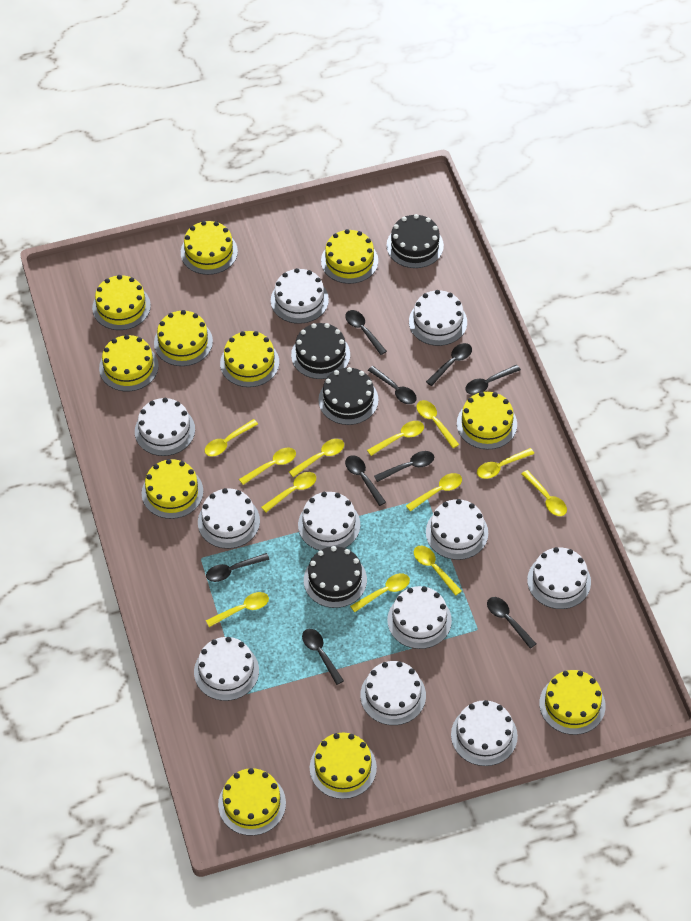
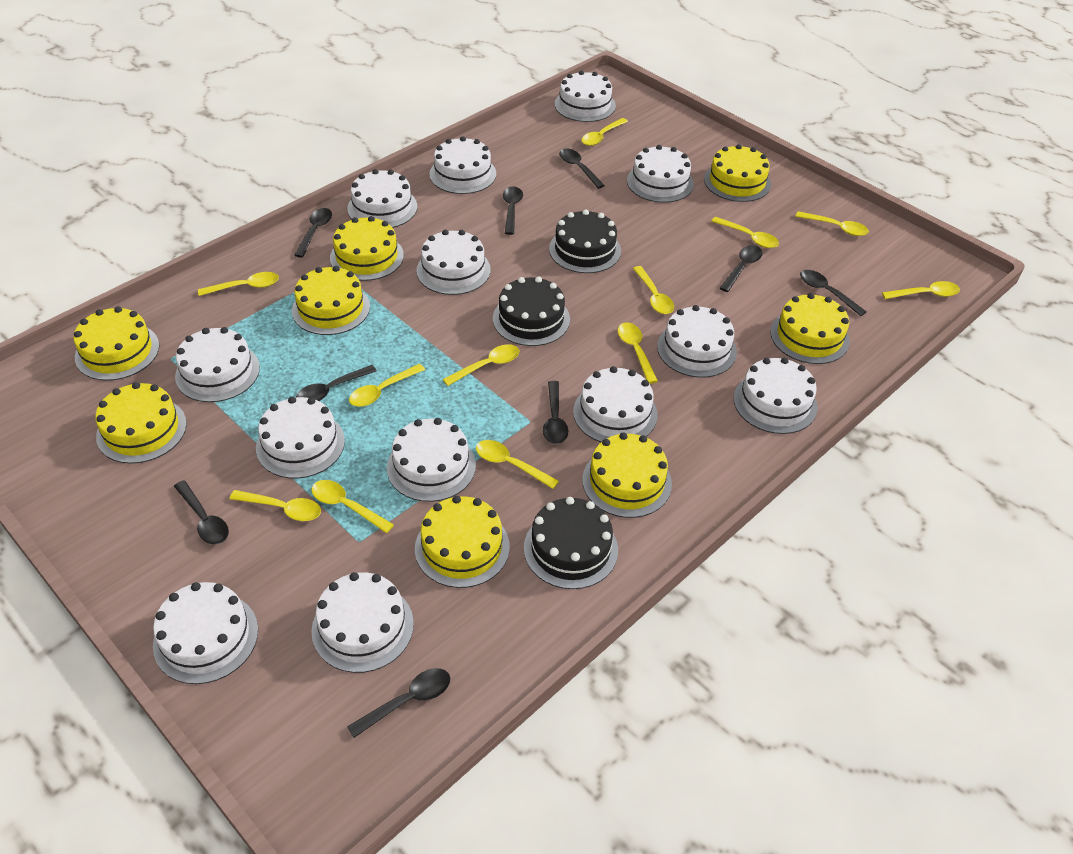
black cake: [291,323,350,379] [304,546,367,608] [318,367,379,425] [387,214,444,268] = 4 -> [493,276,570,346] [524,497,618,589] [549,209,621,273] = 3
white cake: [135,398,195,456] [194,637,259,701] [198,488,260,549] [271,268,329,324] [298,492,360,551] [360,661,426,725] [387,586,452,649] [409,290,467,346] [426,499,488,560] [451,700,518,766] [527,547,591,609] = 11 -> [153,582,258,684] [175,327,260,402] [256,397,345,478] [311,572,414,673] [347,169,417,228] [387,418,476,502] [416,230,491,295] [429,136,496,194] [555,71,616,122] [573,366,657,442] [627,145,694,203] [657,305,737,378] [733,357,818,434] = 13
yellow cake: [92,275,151,330] [99,335,159,391] [142,459,203,519] [154,310,213,366] [181,221,238,275] [218,768,286,836] [220,331,279,387] [310,733,377,799] [321,229,378,284] [457,392,517,449] [539,670,606,735] = 11 -> [74,306,159,381] [95,382,187,464] [292,266,370,335] [330,216,404,281] [415,496,510,588] [582,432,672,518] [704,144,771,202] [770,293,850,364] = 8

